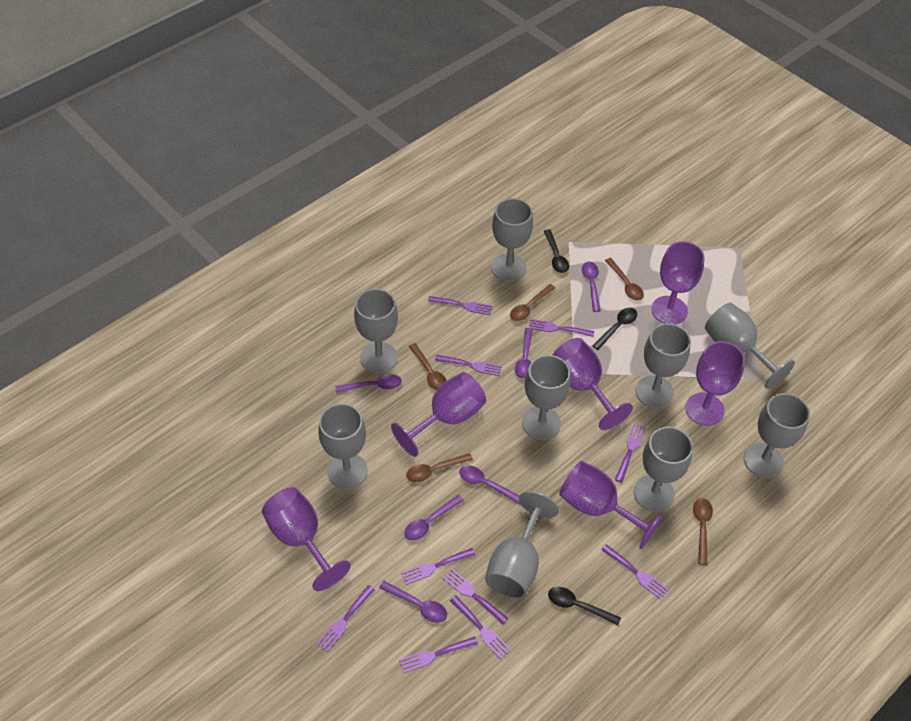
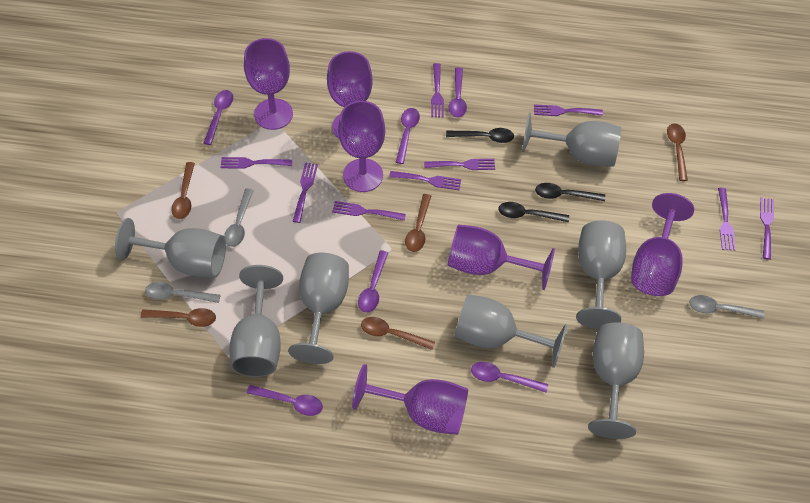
grey goblet: [318,403,368,489] [354,289,398,373] [485,491,559,598] [491,198,533,281] [522,355,571,440] [634,426,693,512] [636,323,691,408] [705,303,795,389] [744,393,810,478] = 9 -> [115,218,226,278] [229,265,283,377] [288,253,349,364] [454,294,567,368] [522,113,621,167] [576,221,626,329] [588,322,644,439] = 7
grey spoon: none = 0 -> [145,282,221,303] [224,188,254,247] [689,295,764,319] = 3
purple fork: [316,585,375,652] [399,637,478,673] [401,548,475,585] [428,296,492,315] [435,355,502,376] [443,569,509,624] [450,595,511,660] [528,319,594,337] [601,544,669,600] [615,423,646,483] = 10 -> [220,157,292,169] [293,163,318,223] [332,201,406,221] [389,171,461,190] [424,159,495,170] [431,63,444,117] [534,104,603,116] [718,188,736,251] [760,197,774,260] = 9

